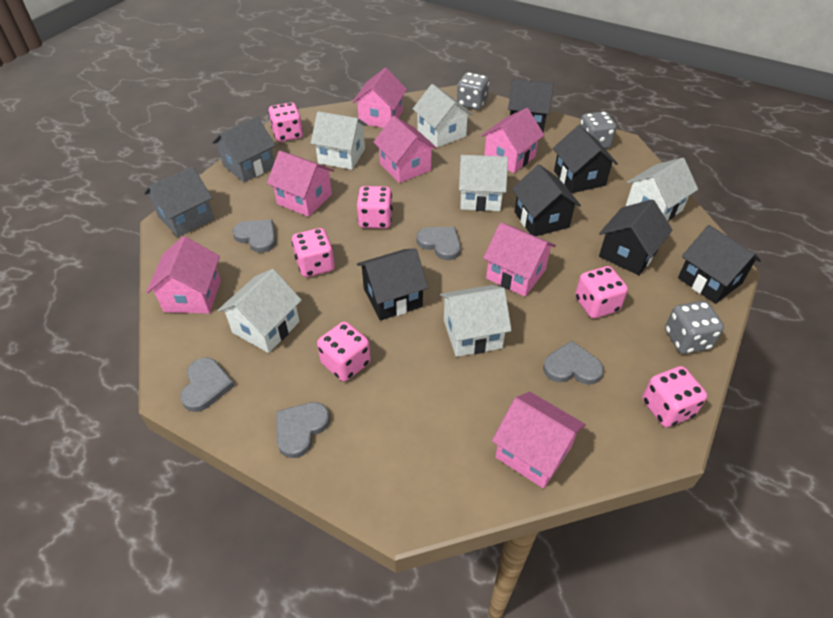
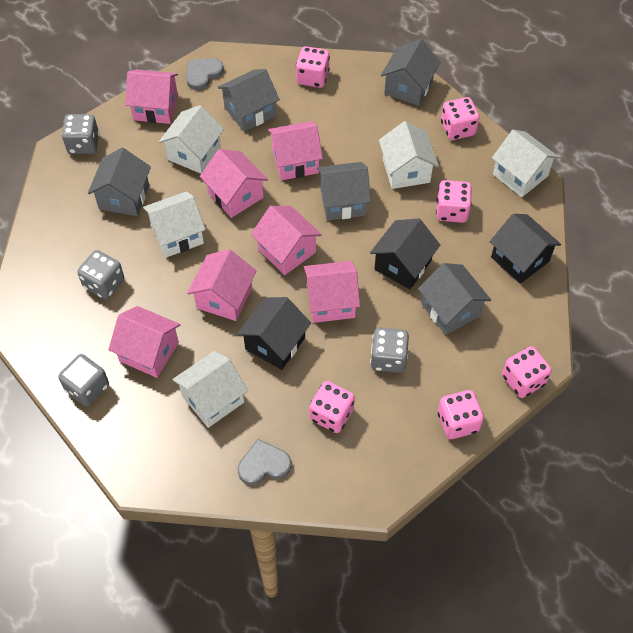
black house: [357,248,428,321] [508,79,554,132] [512,164,581,236] [553,125,618,193] [599,199,672,275] [678,225,761,304] = 6 -> [237,297,311,370] [370,218,440,289] [490,214,561,284] = 3
grey dice: [457,72,489,110] [580,111,617,149] [665,301,724,354] = 3 -> [58,354,109,406] [62,114,99,154] [77,250,124,299] [370,328,409,373] = 4
grey heart: [180,358,235,412] [232,220,276,253] [276,402,330,458] [416,227,461,260] [543,341,604,385] = 5 -> [186,58,224,90] [238,439,291,485] = 2
grey house: [144,166,214,237] [212,117,276,182] = 2 -> [88,148,151,216] [218,69,280,132] [317,162,371,220] [381,39,441,106] [418,263,491,335] = 5
white house: [218,269,302,353] [311,111,367,170] [413,84,473,147] [440,285,512,357] [459,155,508,211] [626,158,698,221] = 6 -> [143,191,206,258] [159,105,224,174] [172,351,248,428] [379,121,439,189] [492,130,559,197] = 5

